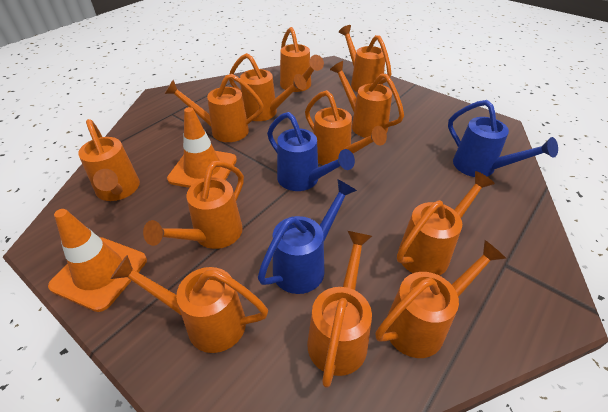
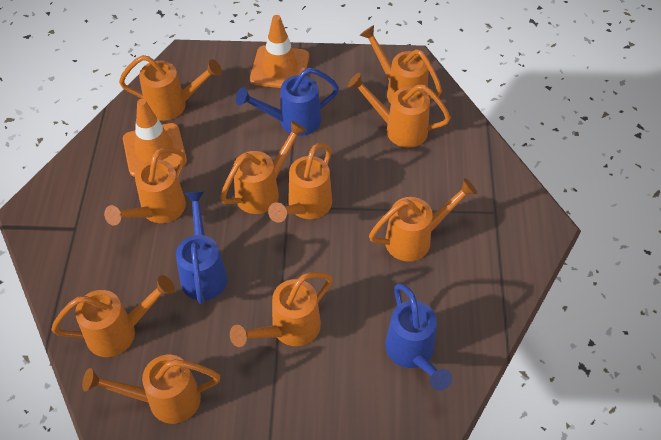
orange watering can: [78,119,140,201] [110,255,268,353] [143,161,244,249] [165,74,264,142] [229,53,307,121] [280,27,324,92] [305,90,387,165] [307,231,372,388] [330,61,404,138] [339,25,391,92] [375,240,507,358] [397,171,495,276] = 12 -> [51,275,175,357] [82,355,220,424] [104,148,186,226] [119,55,222,121] [220,120,307,214] [230,272,333,347] [268,143,332,223] [348,73,451,147] [360,25,442,104] [369,178,477,261] = 10

